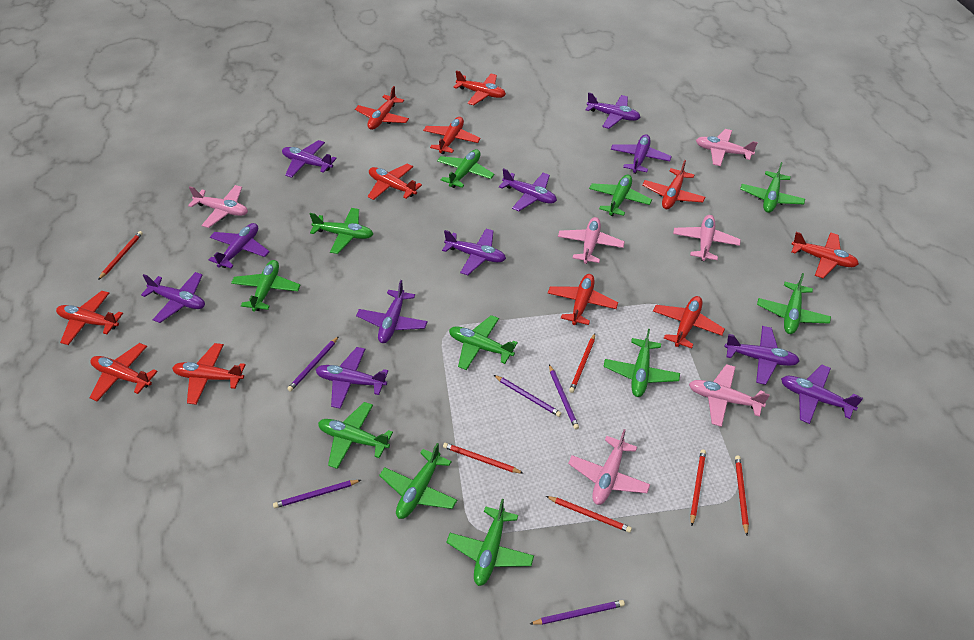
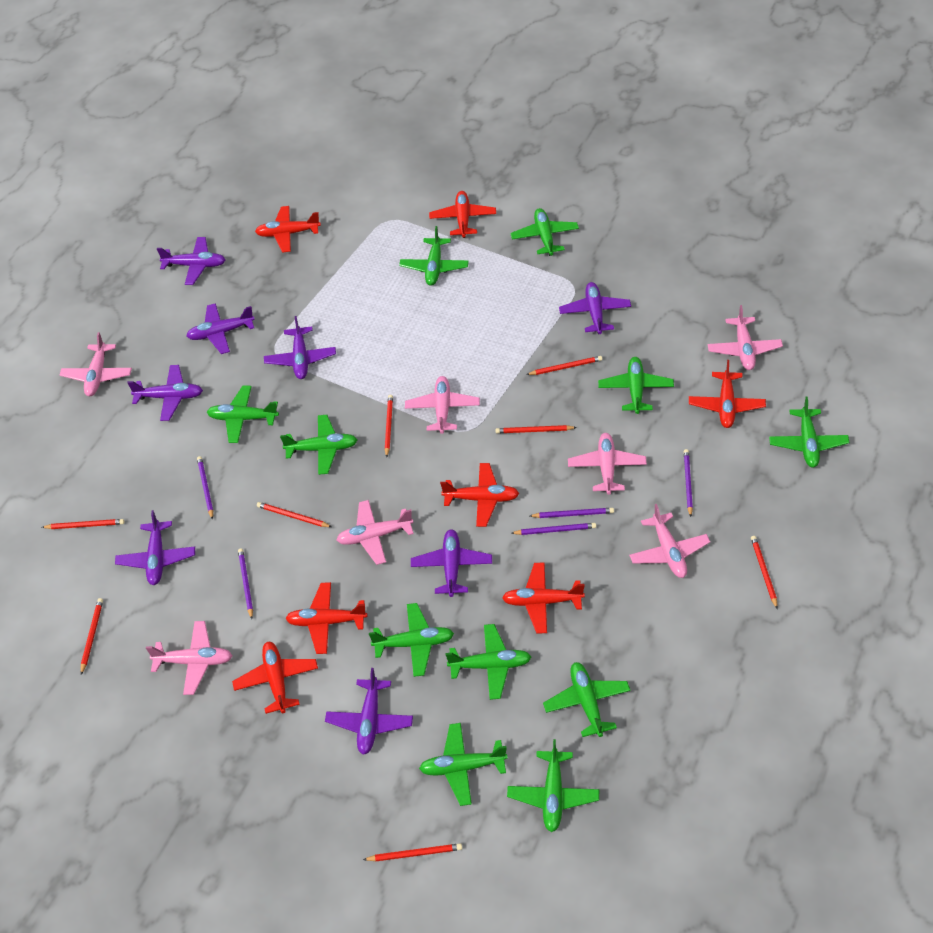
pink plane: [188,185,248,228] [558,217,625,264] [568,429,650,505] [673,215,741,261] [689,364,770,427] [696,129,758,166] = 6 -> [60,332,132,396] [146,621,232,695] [337,500,414,565] [405,376,480,434] [568,433,647,495] [629,504,710,578] [707,305,783,370] = 7
purple plane: [141,272,205,323] [209,223,270,268] [282,140,337,178] [316,347,388,409] [356,280,427,343] [442,229,506,275] [499,168,557,211] [585,92,641,129] [611,134,672,174] [724,326,799,385] [781,364,863,424] = 11 -> [115,510,195,585] [127,365,203,421] [157,237,225,285] [186,303,255,354] [264,316,336,379] [325,668,413,755] [411,529,492,597] [559,282,631,334] = 8
red pencil: [98,231,143,280] [443,443,523,473] [546,496,632,533] [569,333,595,393] [690,449,706,526] [735,455,749,536] = 6 -> [42,519,124,529] [81,598,103,675] [257,502,332,527] [363,843,462,861] [385,395,393,458] [495,425,577,433] [526,356,602,375] [751,536,778,608] = 8
red plane: [56,291,123,345] [89,343,158,401] [172,343,246,405] [355,86,409,130] [368,163,422,200] [423,117,481,154] [453,70,506,105] [548,274,618,325] [642,160,705,209] [653,296,725,349] [791,232,859,278] = 11 -> [232,642,318,714] [255,206,321,253] [285,582,368,654] [429,191,496,238] [440,463,519,527] [502,562,585,634] [689,360,766,428] = 7

